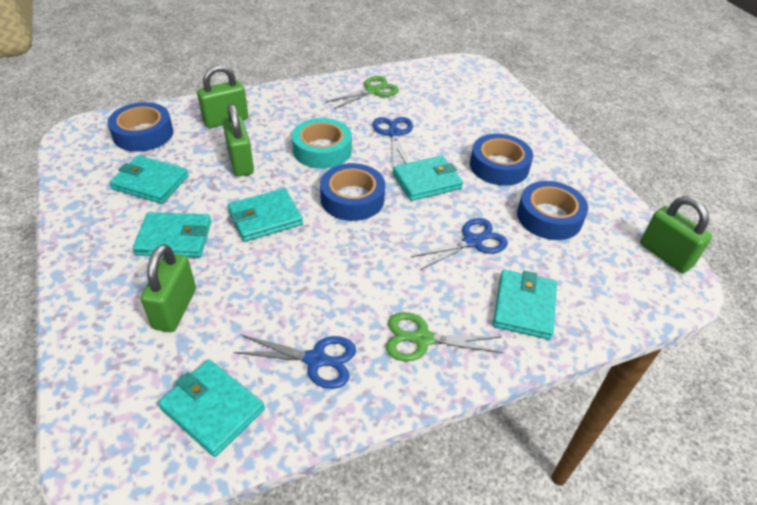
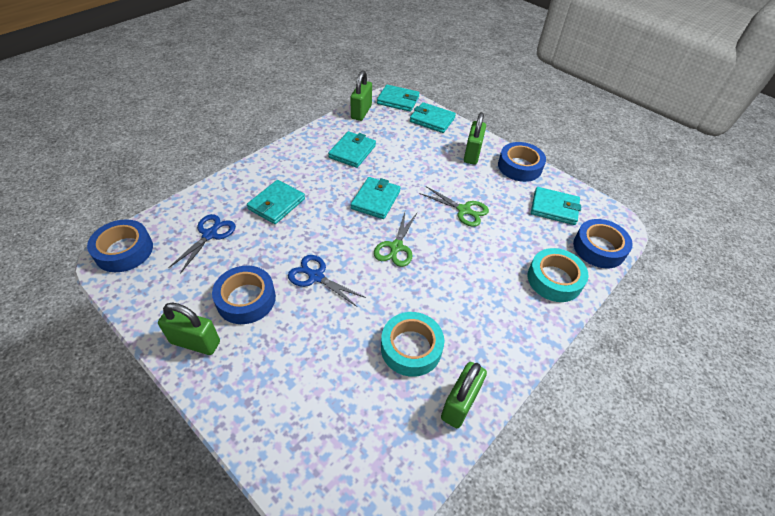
blue scissors: [233,334,356,389] [372,117,413,166] [411,218,508,270] = 3 -> [168,214,236,274] [288,255,366,307] = 2
turquoise tape: [292,118,352,169] = 1 -> [381,312,444,377] [527,248,588,302] = 2

